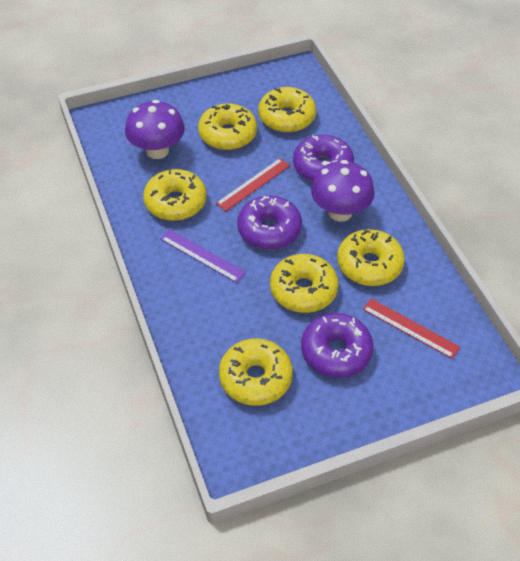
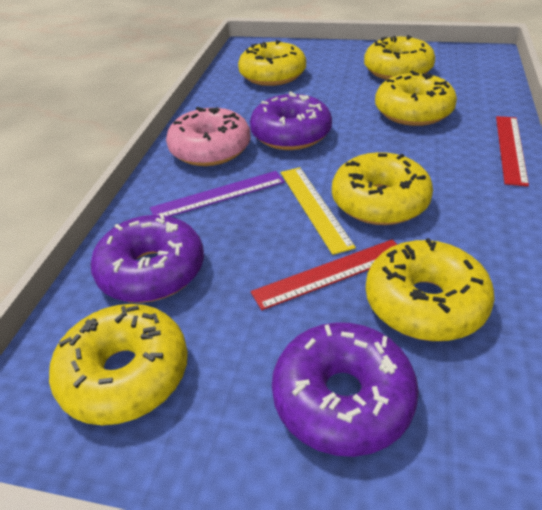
pink donut: none = 0 -> [166,107,251,166] = 1
purple mushroom: [125,100,185,159] [311,160,375,222] = 2 -> none = 0
yellow ruler: none = 0 -> [280,167,356,255] = 1

